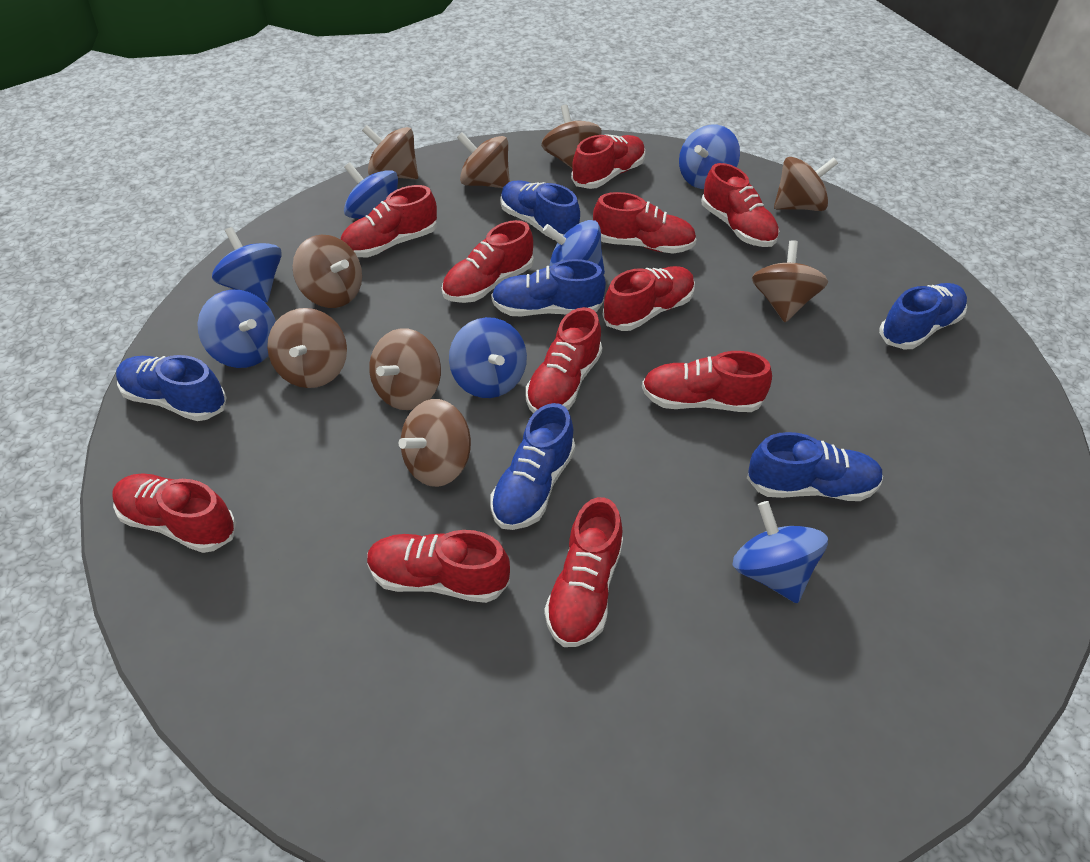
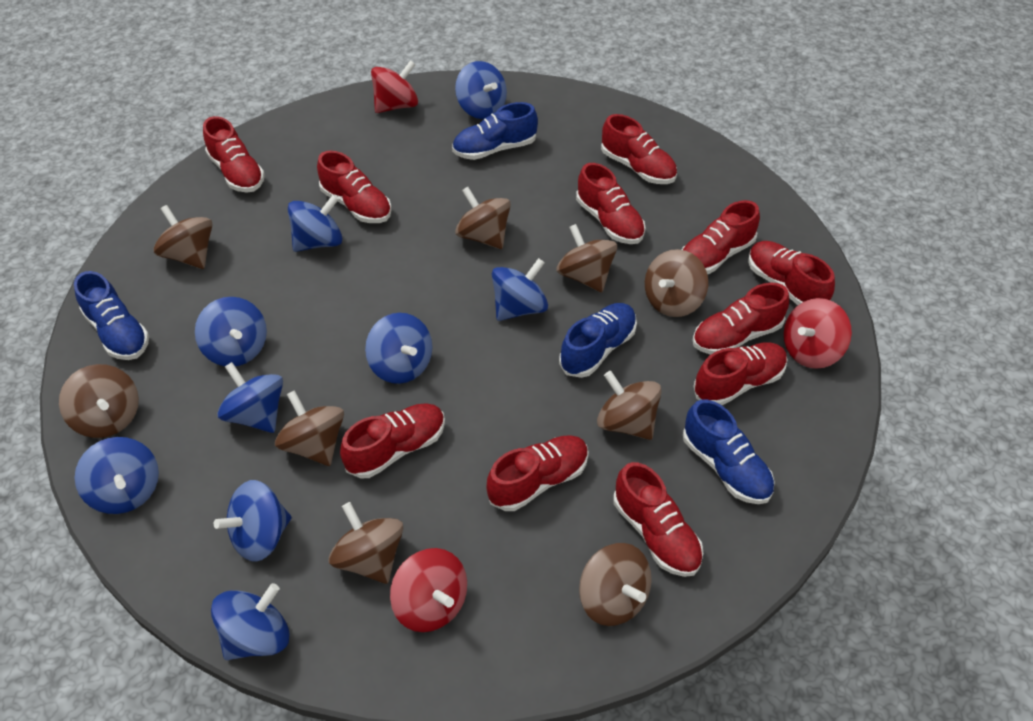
blue shoe: [116,355,227,421] [490,403,575,530] [491,259,606,317] [500,181,580,240] [747,432,883,501] [879,283,967,349] = 6 -> [74,271,149,360] [452,102,538,160] [559,303,637,378] [683,399,775,504] = 4
blue spinning top: [197,289,276,368] [212,227,282,302] [344,162,398,219] [449,317,527,398] [543,220,605,275] [679,125,740,189] [733,501,828,603] = 7 -> [75,437,159,514] [195,297,267,366] [211,583,290,660] [214,480,292,562] [217,362,283,433] [288,195,342,252] [365,313,432,384] [455,61,507,119] [492,258,548,321] = 9
red spinning top: none = 0 -> [371,60,418,113] [390,548,467,632] [784,298,852,369] = 3

